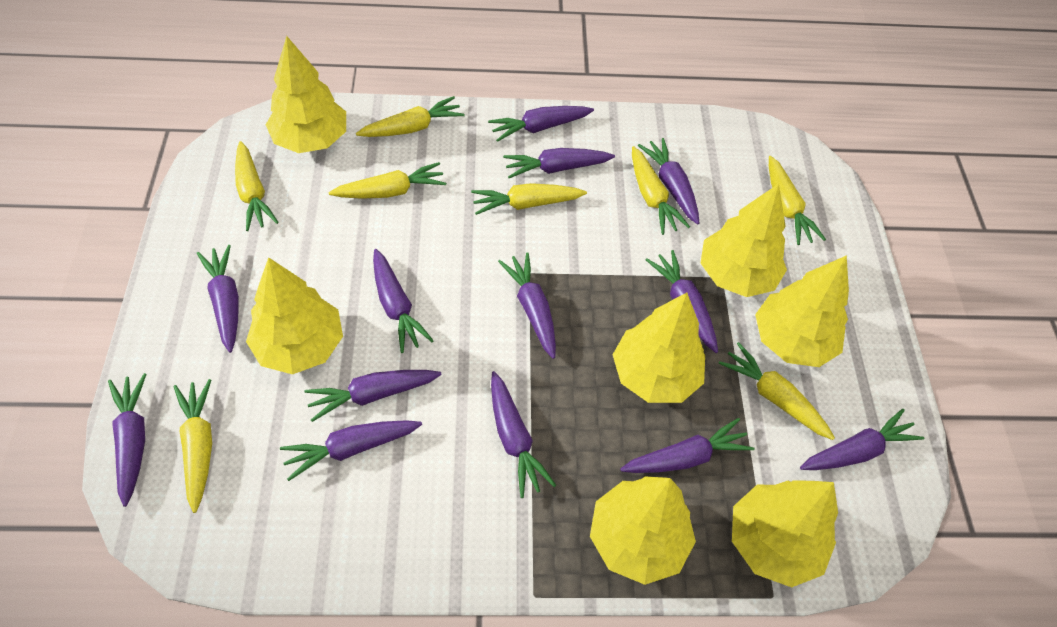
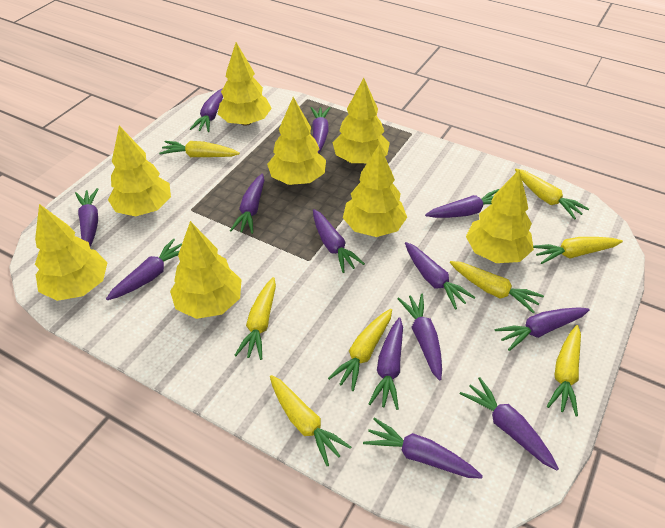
yellow tree: [246,257,343,374] [266,36,346,153] [590,477,696,585] [613,293,705,403] [701,184,787,297] [732,480,838,587] [755,255,849,367] = 7 -> [35,204,107,301] [108,126,171,217] [170,221,242,319] [218,42,272,126] [267,97,326,185] [333,78,390,163] [343,145,407,237] [466,170,534,263] = 8

